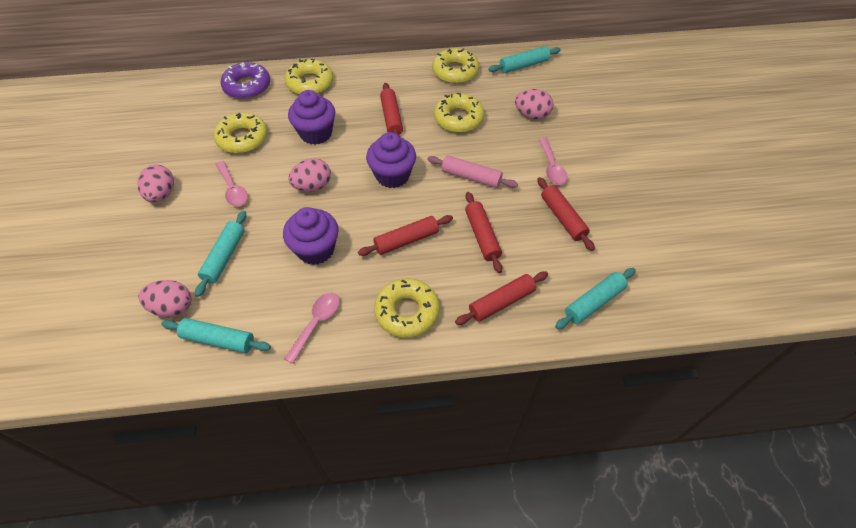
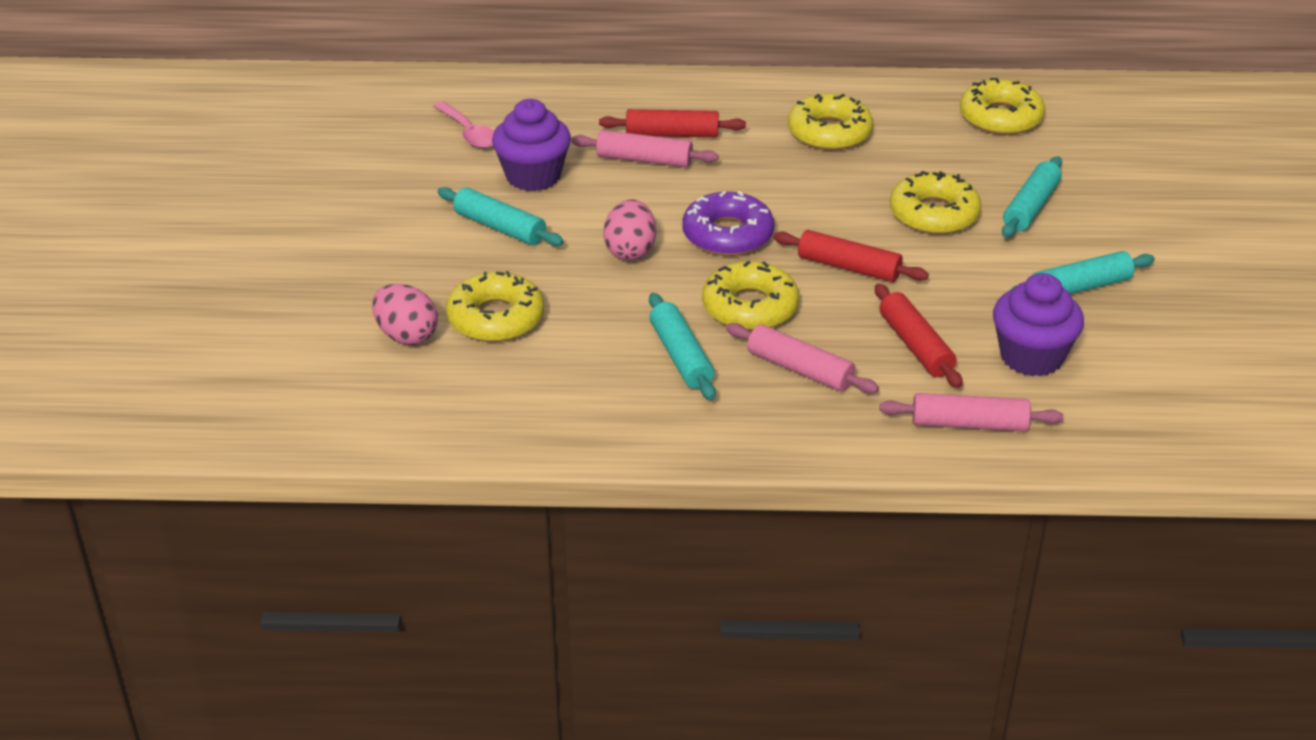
pink egg: [137,164,174,202] [138,280,191,318] [288,158,331,191] [515,89,554,119] = 4 -> [372,284,438,345] [603,199,656,261] = 2
pink rolling pin: [427,155,518,188] = 1 -> [571,130,718,167] [726,323,879,394] [879,393,1064,432] = 3
pink spoon: [215,161,248,206] [284,292,340,364] [539,137,568,185] = 3 -> [433,101,494,148] = 1
purple cupcake: [283,207,339,265] [288,90,335,145] [366,132,416,188] = 3 -> [492,99,571,191] [993,273,1084,376] = 2
red rolling pin: [358,215,453,256] [380,83,403,136] [455,271,548,325] [465,192,503,273] [537,177,595,251] = 5 -> [599,109,746,137] [773,230,929,282] [875,284,963,388] = 3

